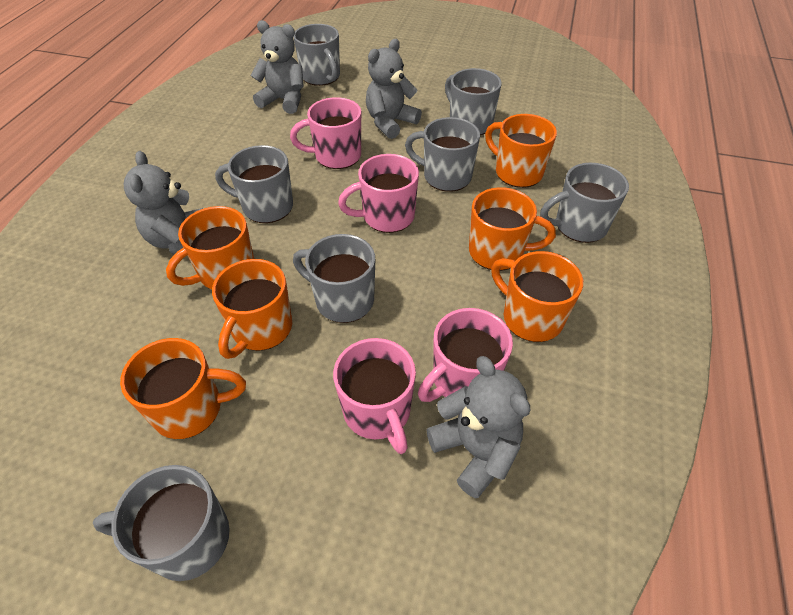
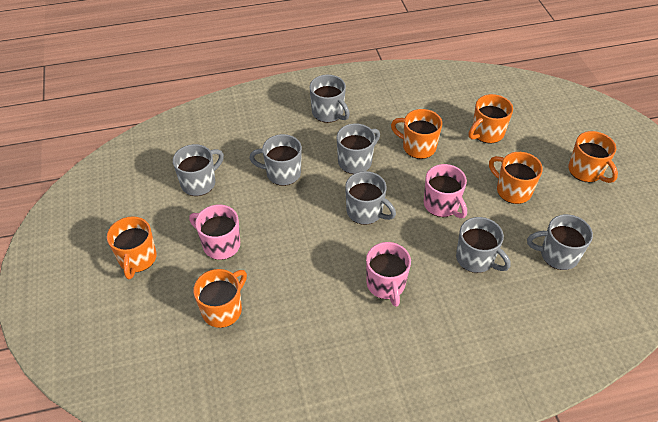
grey teddy bear: [124,151,203,254] [251,20,304,114] [366,39,422,139] [426,356,531,498] = 4 -> none = 0
pink mug: [290,97,361,169] [333,338,416,454] [338,154,419,233] [418,308,513,402] = 4 -> [189,205,240,260] [366,242,411,307] [424,164,467,218] = 3

